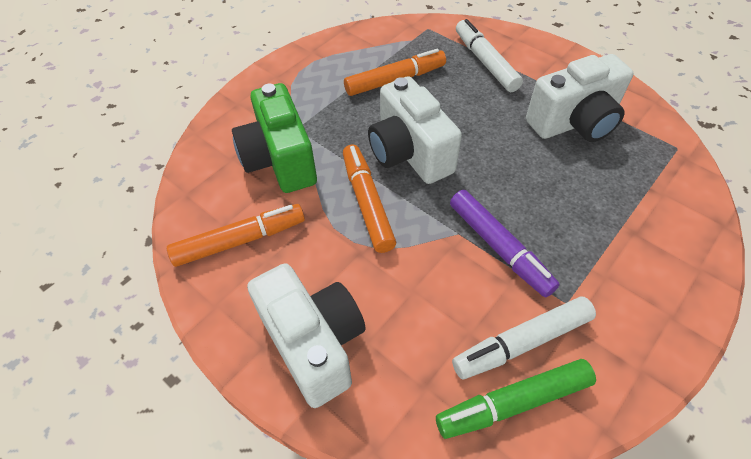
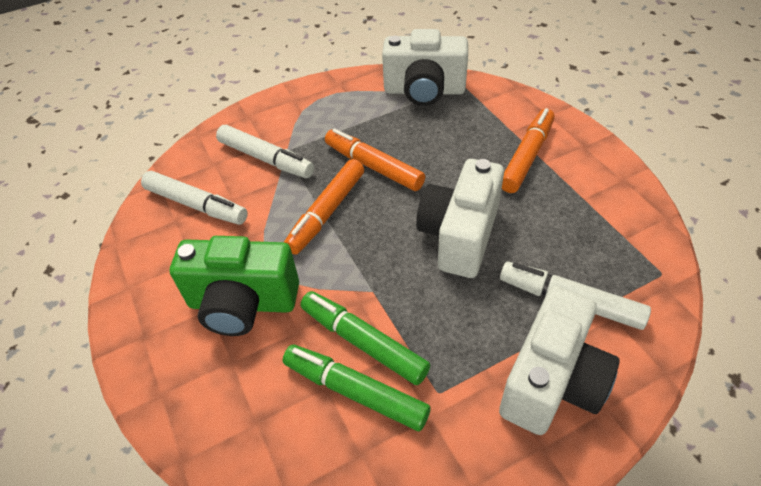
green marker: [436,359,596,439] = 1 -> [283,345,431,431] [300,291,430,385] = 2
purple marker: [450,190,560,298] = 1 -> none = 0
white marker: [452,297,596,379] [456,19,523,92] = 2 -> [141,171,248,225] [216,125,314,178] [500,262,651,330] = 3

